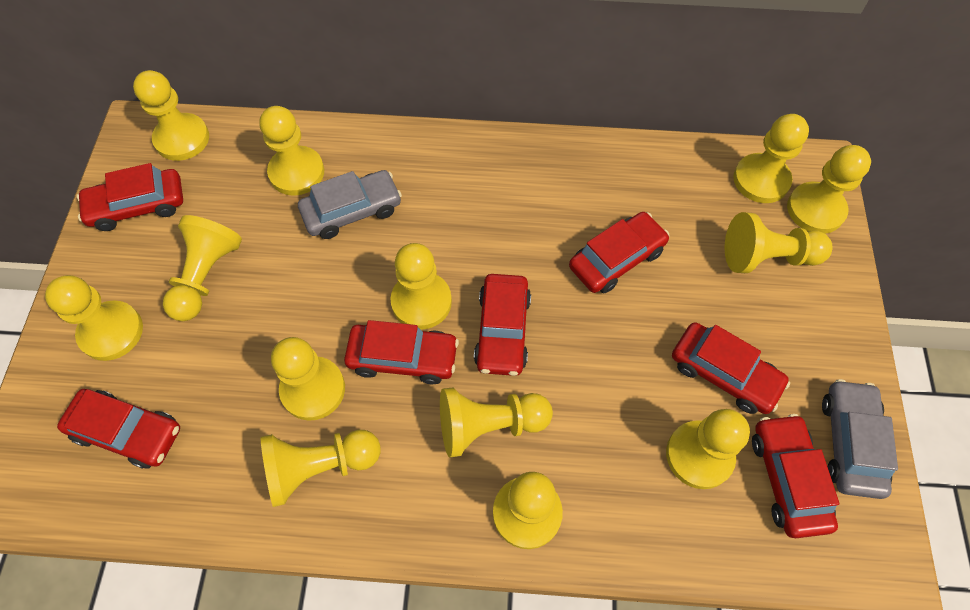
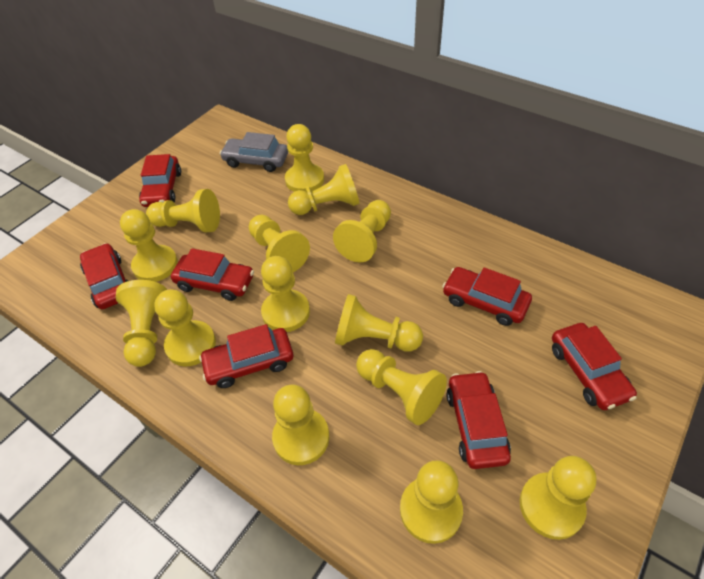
grey car: [298,170,402,239] [822,379,898,499] = 2 -> [220,132,288,172] = 1
yellow pawn: [45,275,143,361] [133,70,209,161] [163,215,242,321] [259,106,324,196] [261,430,381,507] [271,337,345,421] [391,243,452,330] [440,388,553,458] [493,472,563,549] [666,409,750,489] [724,212,833,273] [733,114,809,203] [787,145,871,234] = 13 -> [116,280,167,367] [120,209,178,282] [146,189,220,232] [154,290,216,367] [249,215,310,273] [261,256,310,332] [272,384,329,465] [285,124,324,192] [288,164,359,215] [333,200,391,262] [335,294,423,351] [356,349,447,425] [400,460,463,544] [520,456,597,540] = 14

